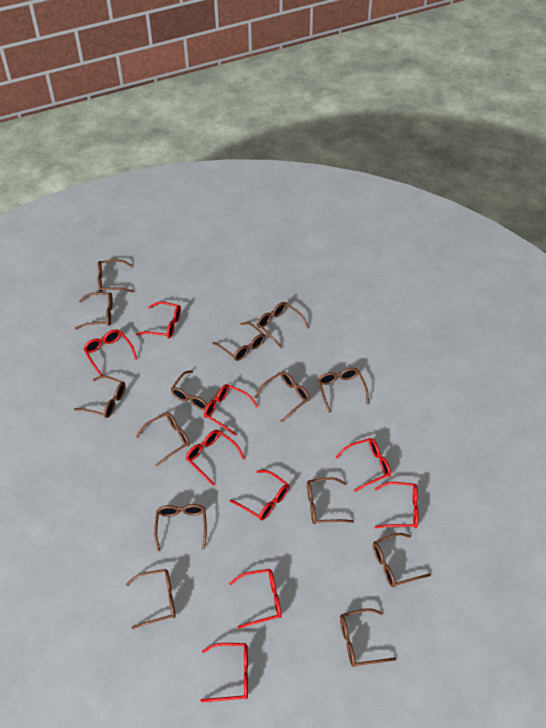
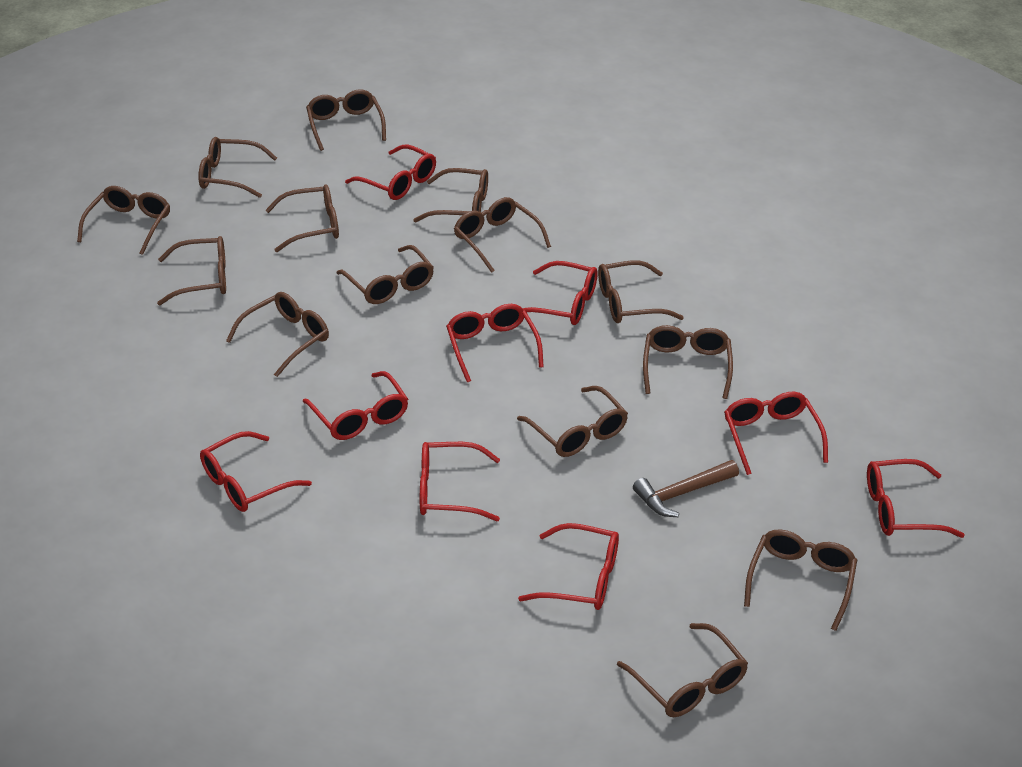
brown hammer: none = 0 -> [633,460,739,517] = 1

